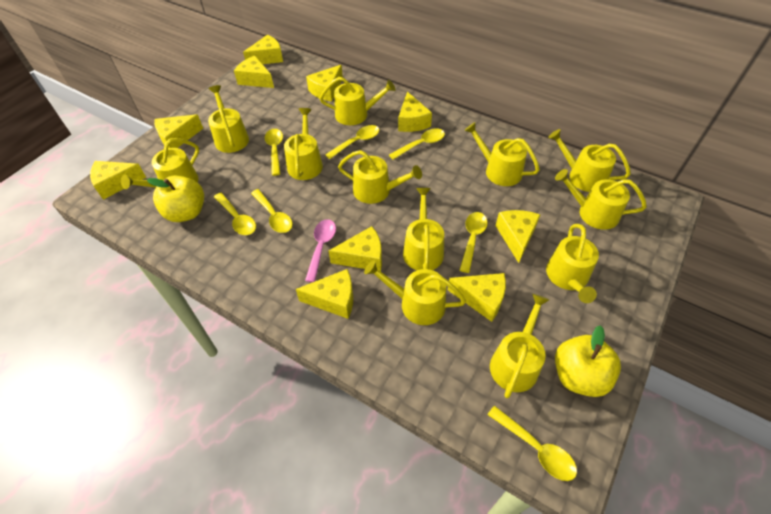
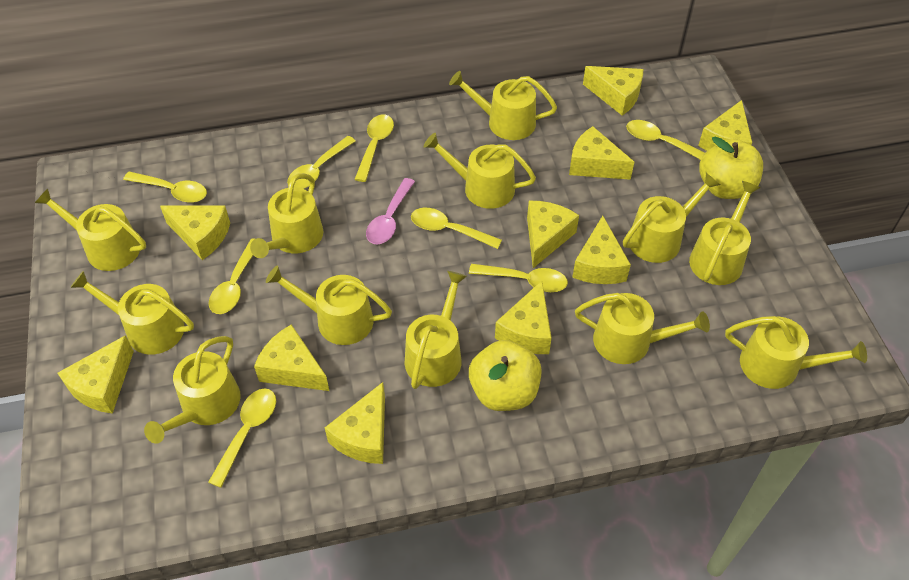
yellow spoon: [214,193,256,235] [251,189,293,233] [265,129,283,176] [325,125,379,159] [389,128,445,160] [459,212,488,273] [487,406,577,481] = 7 -> [123,172,207,203] [208,388,276,488] [209,239,254,314] [287,136,356,189] [354,115,394,182] [411,208,502,249] [469,264,568,292] [626,120,705,160] = 8

